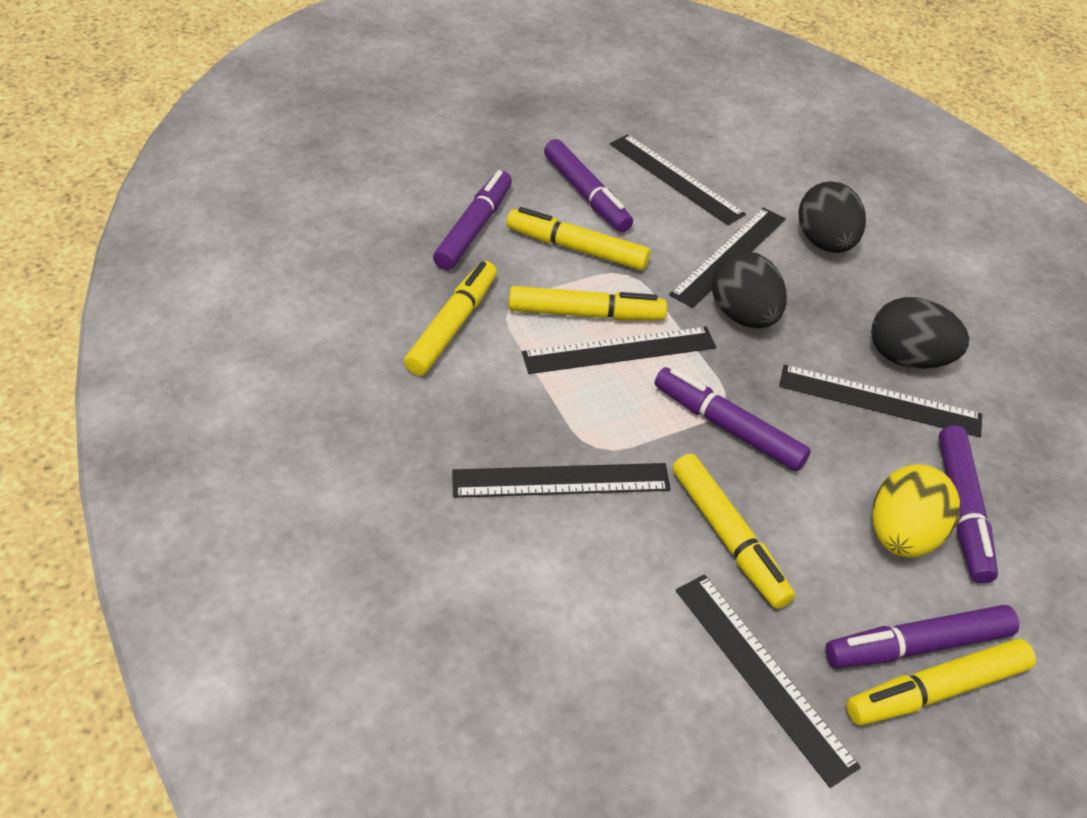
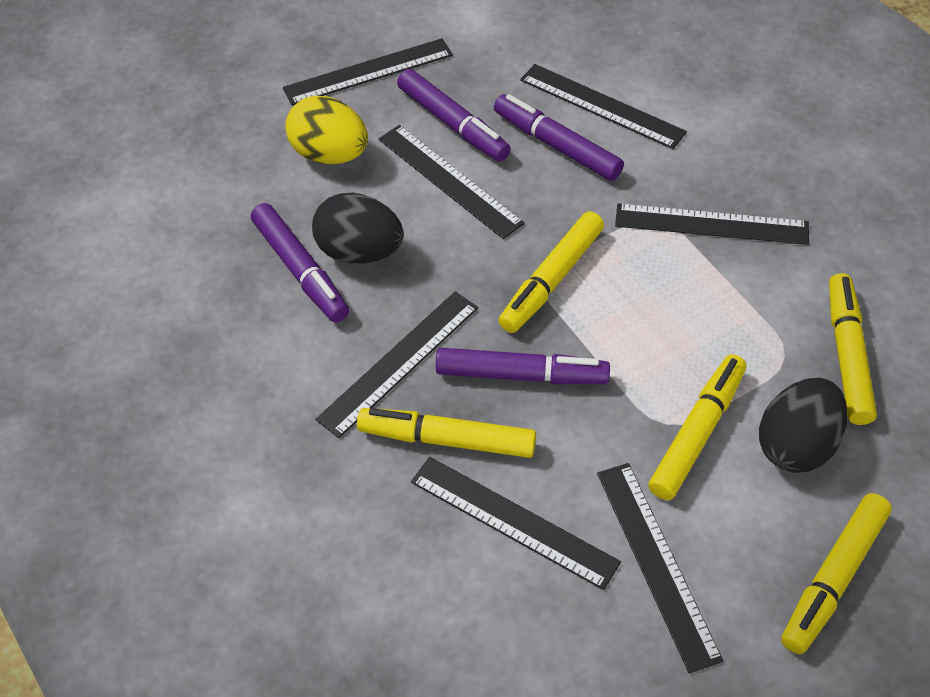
black egg: [712,251,787,328] [798,181,866,253] [871,297,969,369] = 3 -> [312,193,404,264] [759,378,848,473] = 2
black ruler: [452,463,671,498] [522,327,716,374] [610,134,746,225] [669,207,786,308] [676,574,861,788] [779,365,982,437] = 6 -> [283,38,453,105] [315,291,478,438] [379,125,525,239] [411,457,621,590] [520,64,687,149] [597,463,723,673] [615,203,809,245] = 7
purple marker: [433,170,512,270] [544,139,633,232] [654,367,811,472] [825,605,1019,668] [939,425,998,583] = 5 -> [251,203,349,322] [397,69,511,162] [436,348,610,384] [494,94,624,181] = 4

